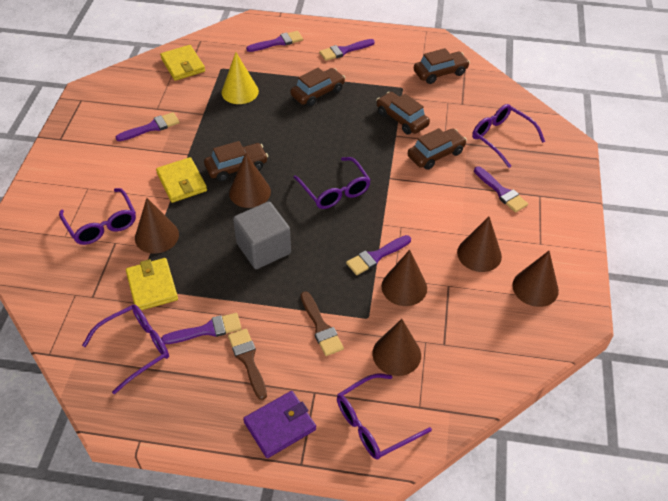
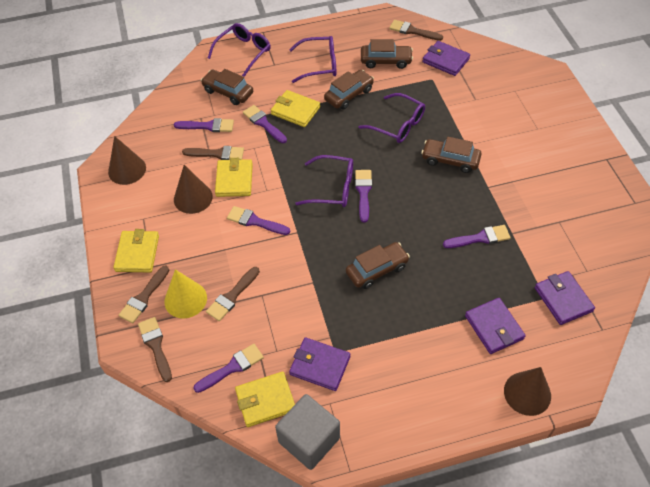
brown brush: [228,329,267,400] [301,291,344,356] = 2 -> [119,265,169,323] [138,317,172,382] [182,146,244,160] [206,267,260,321] [389,20,443,41] = 5
brown cone: [135,198,179,254] [229,153,271,208] [372,319,421,376] [381,250,427,306] [457,216,502,272] [512,251,559,307] = 6 -> [108,136,146,185] [174,165,213,214] [504,367,551,416] = 3
purple glasses: [59,188,136,245] [82,304,169,395] [293,157,371,209] [337,373,432,460] [472,104,545,168] = 5 -> [208,23,271,77] [289,36,336,83] [295,155,353,207] [358,93,425,143] = 4
purple wallet: [243,391,316,458] = 1 -> [289,337,350,391] [422,41,470,76] [465,298,526,354] [535,271,595,325] = 4
yellow wallet: [126,258,178,310] [156,157,207,203] [160,45,205,81] = 3 -> [113,229,159,272] [215,158,253,197] [235,372,295,427] [271,90,320,127] = 4

